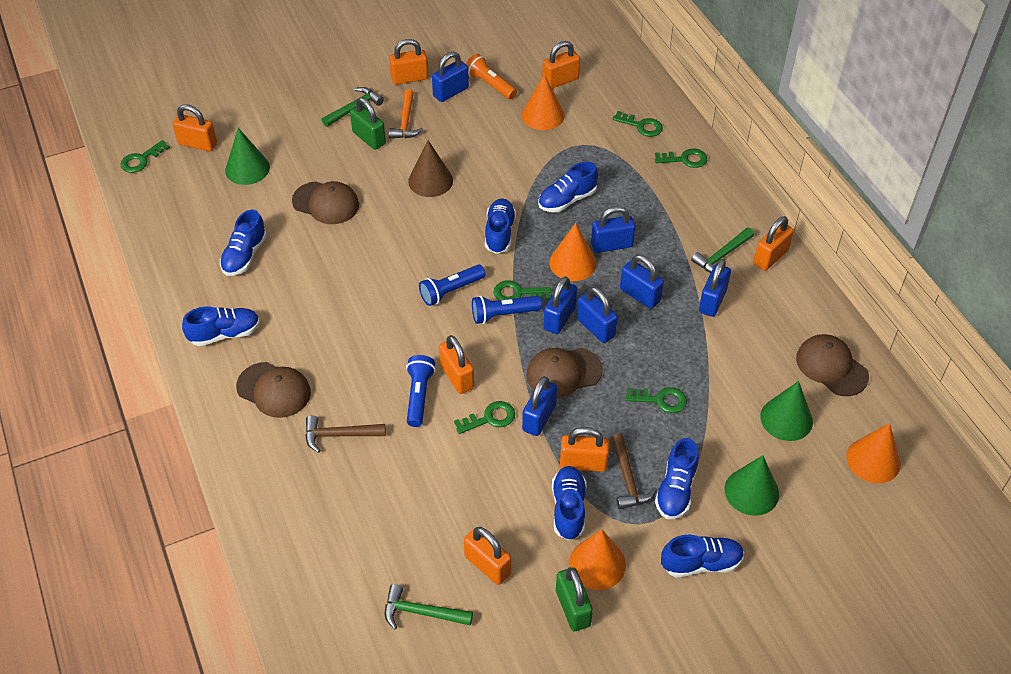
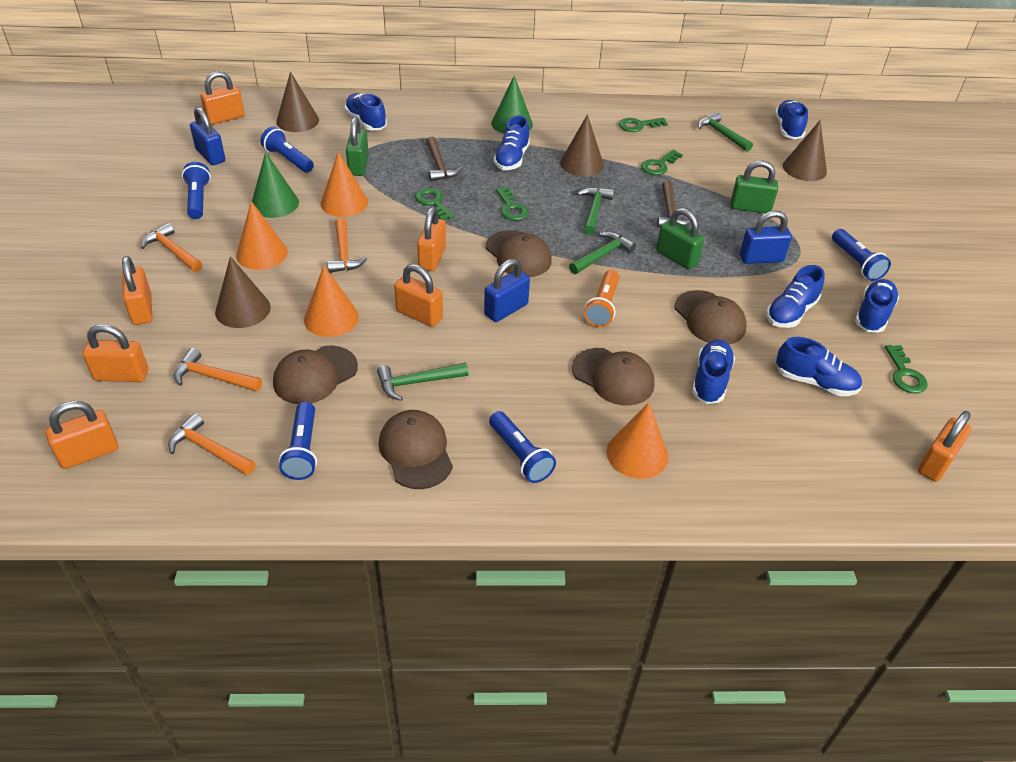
blue flashlight: [406,355,436,427] [419,265,485,306] [472,296,542,324] = 3 -> [182,162,211,219] [261,127,314,173] [279,402,317,480] [489,411,556,483] [832,229,891,281] = 5
blue padlock: [432,52,469,102] [522,376,557,436] [543,276,577,334] [577,287,618,343] [591,206,635,253] [620,255,664,309] [699,259,731,317] = 7 -> [190,107,225,165] [484,259,530,322] [740,211,792,264] = 3
brown cap: [236,362,311,418] [292,181,359,224] [526,348,603,398] [796,334,869,396] = 4 -> [273,345,358,404] [379,410,453,489] [486,230,552,277] [572,348,655,405] [675,290,747,345] = 5
brown cone: [408,140,453,197] = 1 -> [215,256,271,328] [276,72,319,132] [560,114,604,176] [783,120,827,181] = 4
green cone: [225,128,270,185] [725,455,779,516] [760,381,813,441] = 3 -> [252,152,299,218] [491,76,533,134] = 2
green hammer: [322,87,384,127] [385,584,473,630] [691,227,754,273] = 3 -> [377,363,468,401] [569,232,636,274] [577,187,614,235] [698,112,753,152] = 4
green key: [120,140,170,173] [454,401,515,434] [494,280,551,300] [613,111,663,137] [625,387,687,413] [655,148,707,168] = 6 -> [415,188,454,220] [496,187,529,221] [619,118,668,132] [641,150,683,175] [885,345,928,394] = 5
green padlock: [350,97,386,150] [556,567,593,631] = 2 -> [346,117,369,176] [656,208,704,269] [731,161,778,213] = 3
orange hammer: [389,89,423,138] = 1 -> [141,223,202,272] [168,413,255,475] [174,348,262,392] [327,218,367,273] = 4

